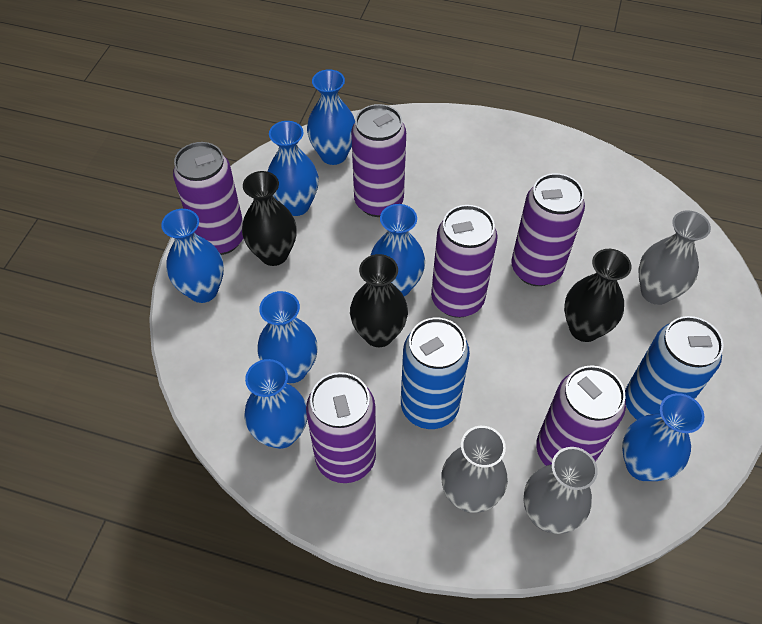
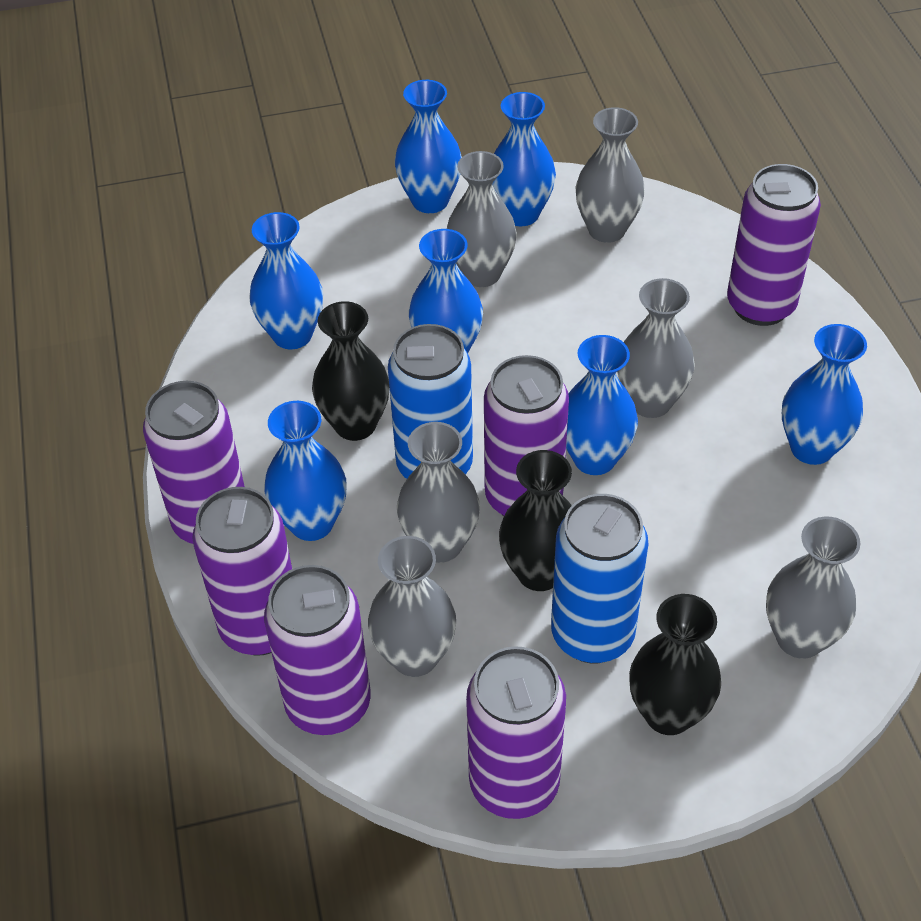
grey vase: [441,426,508,513] [523,447,598,534] [639,210,711,305] = 3 -> [368,536,456,677] [397,422,480,563] [447,151,517,287] [576,107,645,243] [618,278,695,418] [766,517,860,659] = 6

